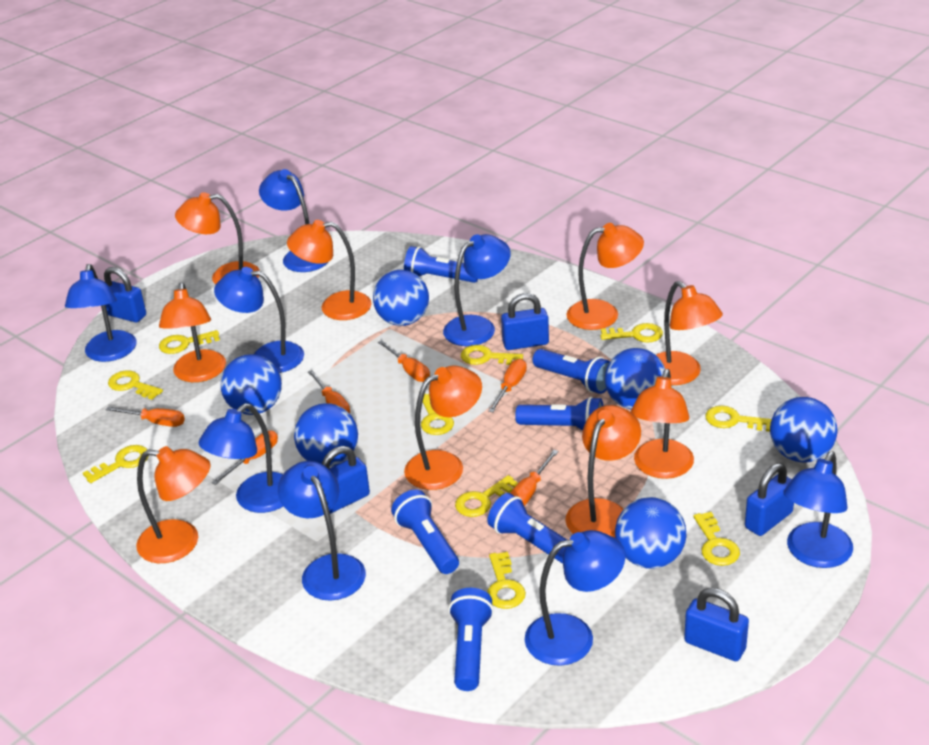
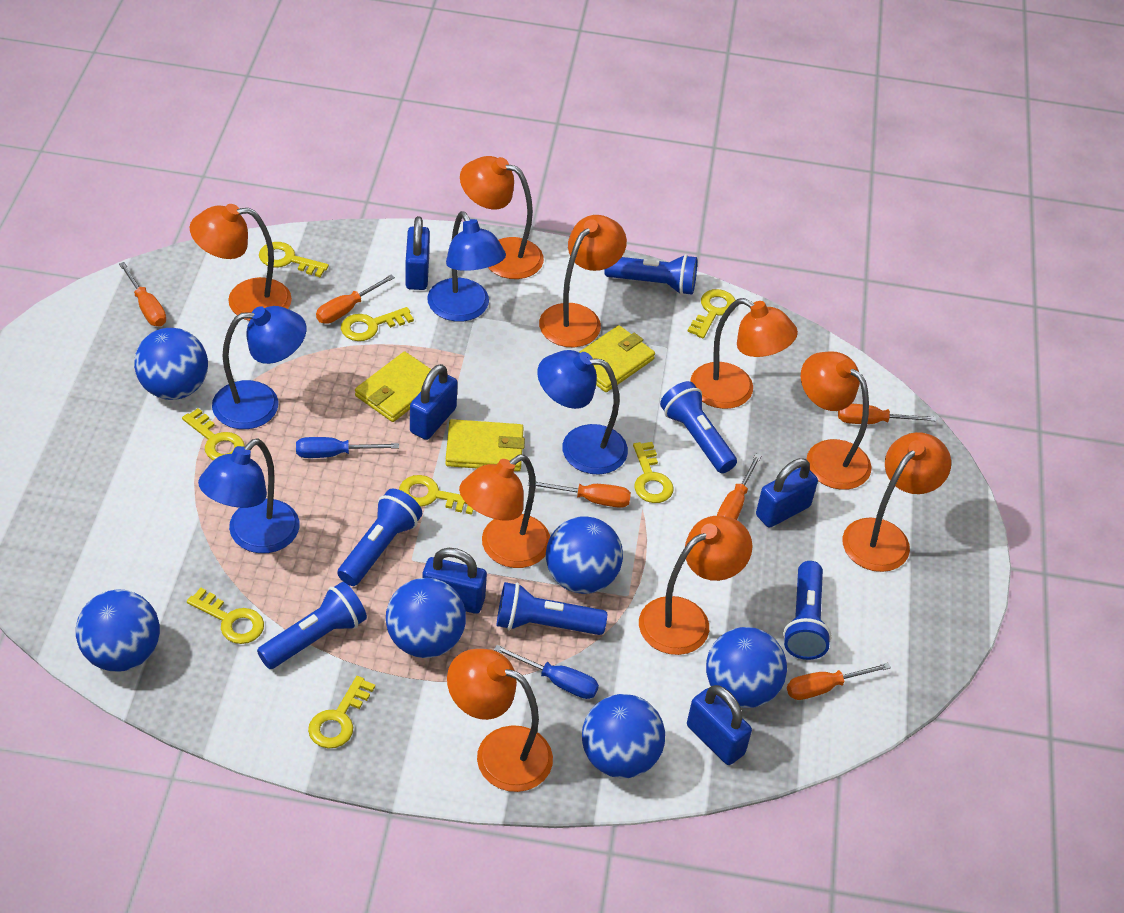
blue lamp: [65,264,137,362] [199,403,283,513] [214,267,304,373] [259,169,328,272] [278,461,366,601] [443,234,511,346] [525,530,625,666] [783,451,853,568] = 8 -> [198,438,300,553] [212,306,306,429] [427,211,506,322] [537,350,628,475] = 4
blue screwdriver: none = 0 -> [296,437,399,458] [494,645,599,699] = 2
yellow key: [83,445,149,483] [108,370,163,400] [159,330,220,354] [421,394,454,435] [455,475,518,517] [461,345,523,365] [487,552,526,609] [601,323,663,343] [693,512,740,566] [705,406,772,432] = 10 -> [182,408,245,460] [187,587,264,644] [259,242,329,278] [308,676,375,748] [341,307,414,341] [399,475,473,515] [633,442,674,503] [687,289,735,338] = 8
yellow wallet: none = 0 -> [355,351,431,422] [445,419,525,471] [579,325,655,392] = 3

